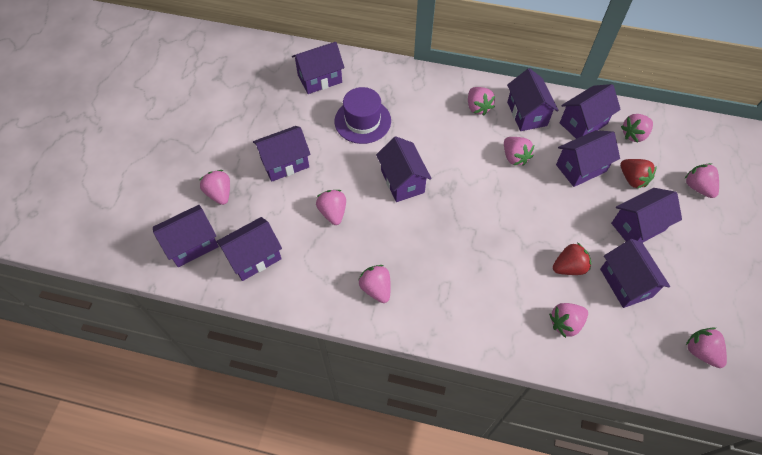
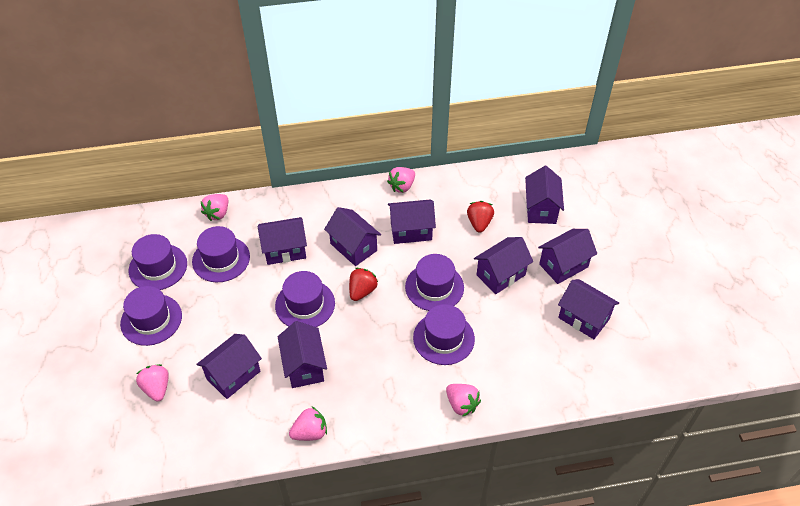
pink strawberry: [200,170,230,205] [316,190,346,225] [358,265,391,303] [468,87,495,115] [504,137,534,166] [549,303,588,338] [621,114,653,142] [685,163,719,198] [686,327,727,368] = 9 -> [136,364,169,402] [200,194,228,221] [289,407,327,441] [387,167,415,193] [446,384,481,417] = 5
purple hat: [335,87,391,144] = 1 -> [120,286,182,346] [129,234,187,290] [192,226,250,282] [275,271,335,327] [405,254,464,311] [413,304,475,365] = 6
purple house: [153,205,219,267] [216,217,282,281] [253,126,311,182] [292,42,345,94] [376,136,432,202] [507,68,559,131] [556,130,620,187] [560,84,621,139] [600,239,670,308] [611,188,682,243] = 10 -> [196,334,262,399] [258,217,307,265] [278,321,327,388] [324,207,381,266] [388,200,436,244] [474,237,533,294] [525,166,564,224] [538,229,597,284] [558,279,619,339] = 9

